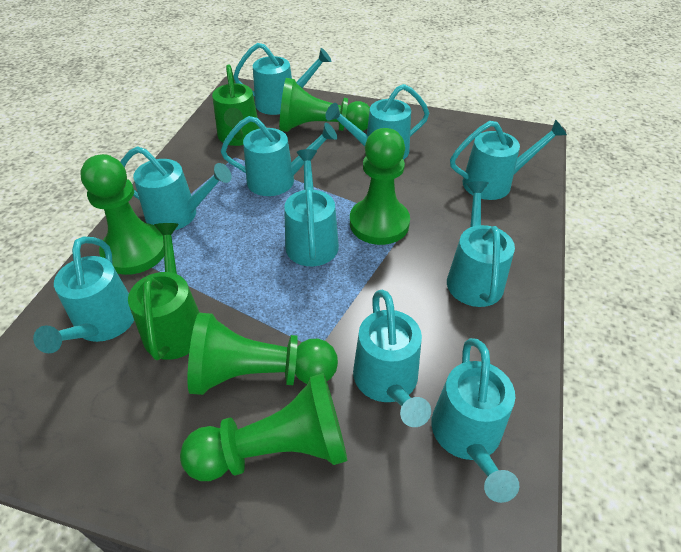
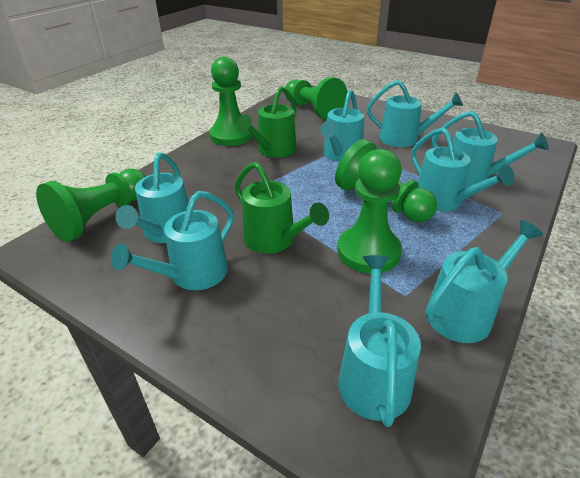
turquoise watering can: [33,237,134,353] [120,146,232,230] [221,116,337,196] [234,43,331,115] [284,149,339,266] [325,84,429,160] [353,290,431,427] [431,338,519,503] [447,181,515,307] [450,119,567,200] = 10 -> [111,191,234,290] [115,152,189,243] [320,89,364,162] [338,255,421,427] [367,80,463,147] [411,127,514,212] [426,220,543,343] [432,111,549,188] = 8

